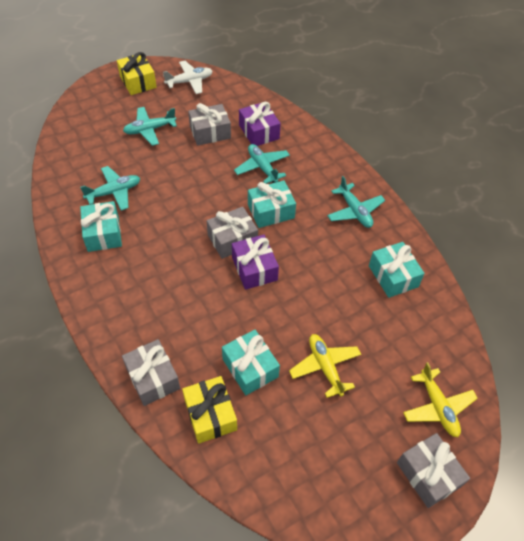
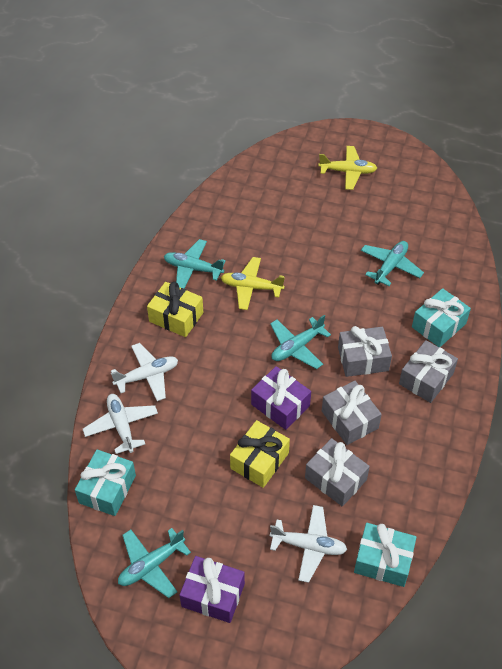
turquoise gift: [80,201,122,252] [222,329,280,395] [248,181,296,228] [369,242,425,298] = 4 -> [75,449,136,516] [354,523,417,587] [412,288,471,348] = 3
white plane: [163,61,212,94] = 1 -> [83,394,158,454] [111,343,178,401] [270,505,347,583] = 3

